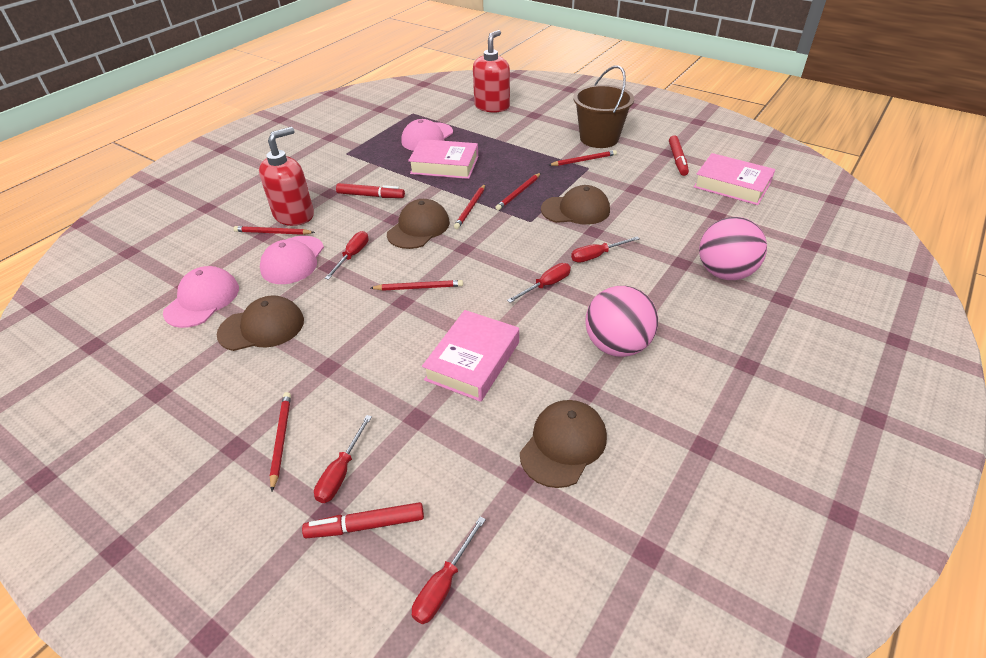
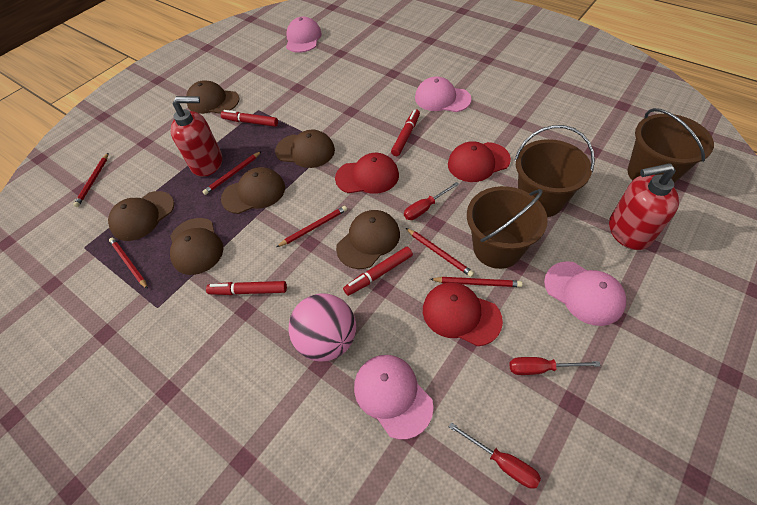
brown bucket: [573,65,634,148] = 1 -> [467,186,548,269] [514,125,595,217] [628,108,714,183] = 3
brown cap: [217,295,304,351] [387,199,450,249] [520,400,607,488] [541,185,610,225] = 4 -> [108,191,174,241] [170,218,224,275] [186,80,239,114] [221,167,285,214] [275,130,335,168] [336,210,400,269] = 6
pink ball: [585,286,658,357] [699,217,767,280] = 2 -> [288,294,356,362] = 1
pink book: [408,139,478,179] [422,310,519,402] [694,153,775,205] = 3 -> none = 0
pink cap: [163,266,239,328] [260,236,324,284] [401,119,453,151] = 3 -> [286,16,322,53] [354,355,433,439] [415,76,472,112] [544,261,626,326] = 4
red cap: none = 0 -> [335,153,399,194] [423,282,503,346] [448,141,511,182] = 3
red marker: [302,502,424,538] [336,183,405,198] [669,135,689,176] = 3 -> [206,281,287,295] [221,110,278,127] [343,247,413,296] [391,109,420,156] = 4
red screwdriver: [314,415,372,503] [325,231,369,280] [412,516,486,624] [507,263,571,303] [571,236,640,263] = 5 -> [404,182,459,220] [449,422,541,489] [509,357,601,375] = 3

